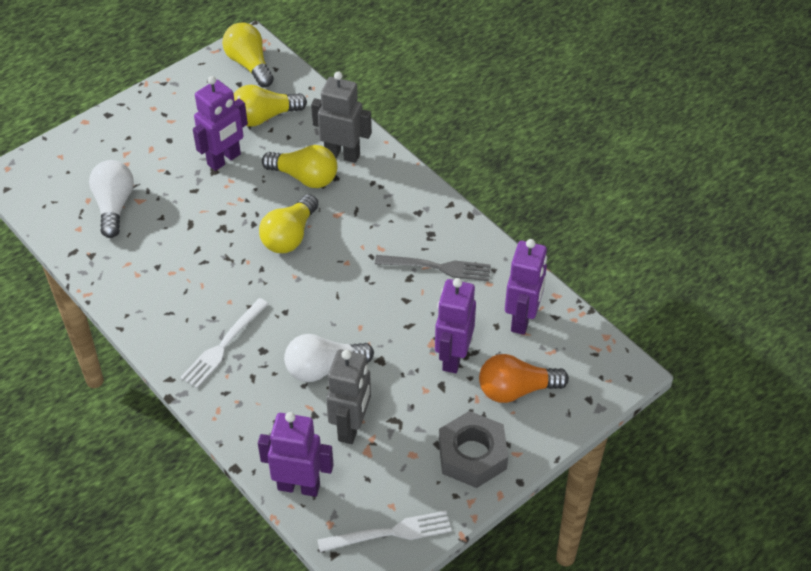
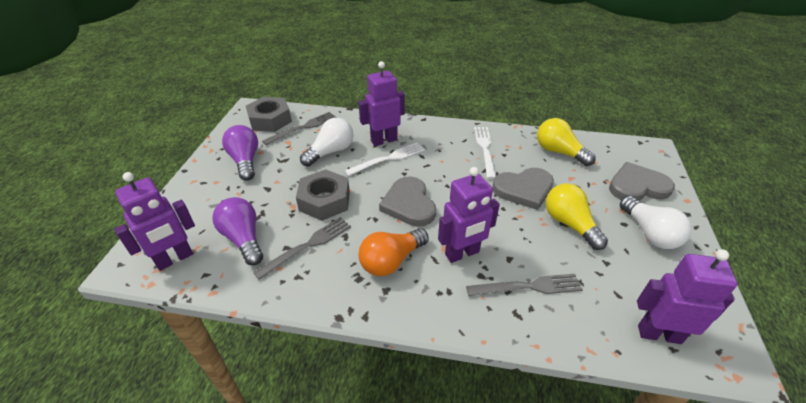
grey fork: [375,255,491,281] = 1 -> [253,217,351,280] [262,112,337,145] [466,274,583,296] = 3
grey heart: none = 0 -> [379,176,436,227] [492,168,554,210] [609,162,675,201] = 3
grey nut: [439,411,508,488] = 1 -> [246,97,292,132] [296,169,350,221] = 2
grey robot: [311,72,372,163] [326,349,371,444] = 2 -> none = 0
purple light bulb: none = 0 -> [213,197,263,265] [222,125,258,181] = 2
yellow light bulb: [222,22,274,87] [234,85,307,127] [259,194,318,253] [262,145,337,188] = 4 -> [537,118,596,166] [546,183,608,250] = 2

